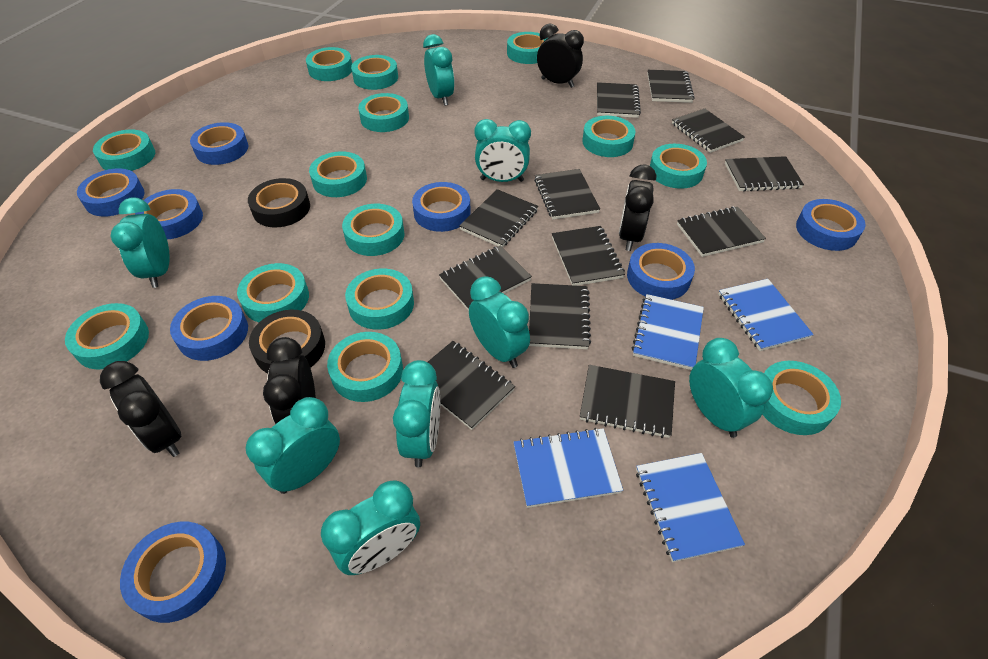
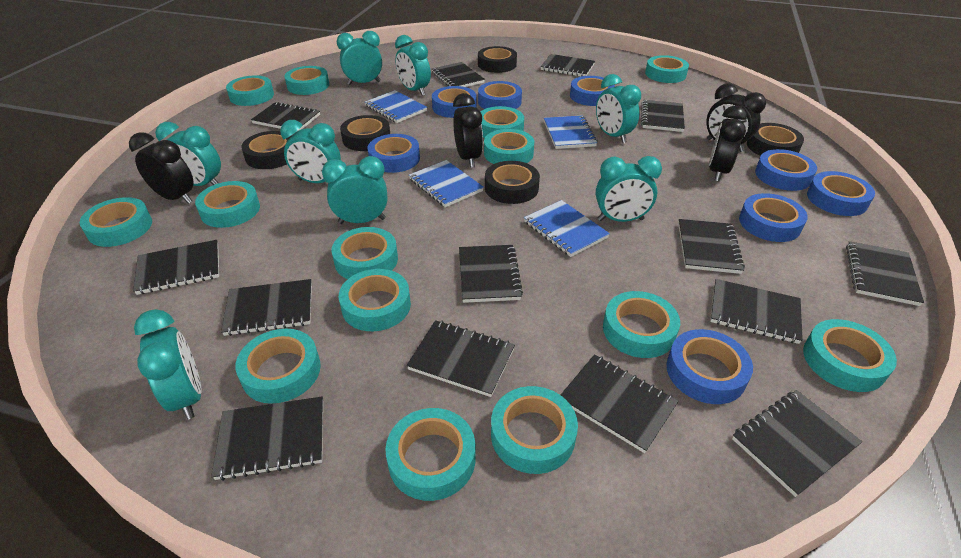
black notebook: [427,341,515,430] [439,246,532,311] [459,189,538,247] [529,283,591,349] [534,169,600,219] [552,226,625,286] [580,365,675,438] [597,82,641,118] [647,70,694,103] [672,109,745,153] [677,206,766,257] [725,156,804,191] = 12 -> [133,240,219,295] [211,397,323,481] [221,279,312,336] [251,102,320,132] [407,320,515,397] [432,62,485,87] [459,245,523,303] [541,54,595,76] [561,354,679,453] [641,100,685,132] [678,219,745,274] [710,279,803,344] [732,390,862,497] [846,241,924,306] = 14
black tape: [248,178,310,227] [249,310,325,373] = 2 -> [241,131,292,169] [340,115,390,151] [478,46,517,73] [485,161,540,204] [747,123,804,156] = 5

